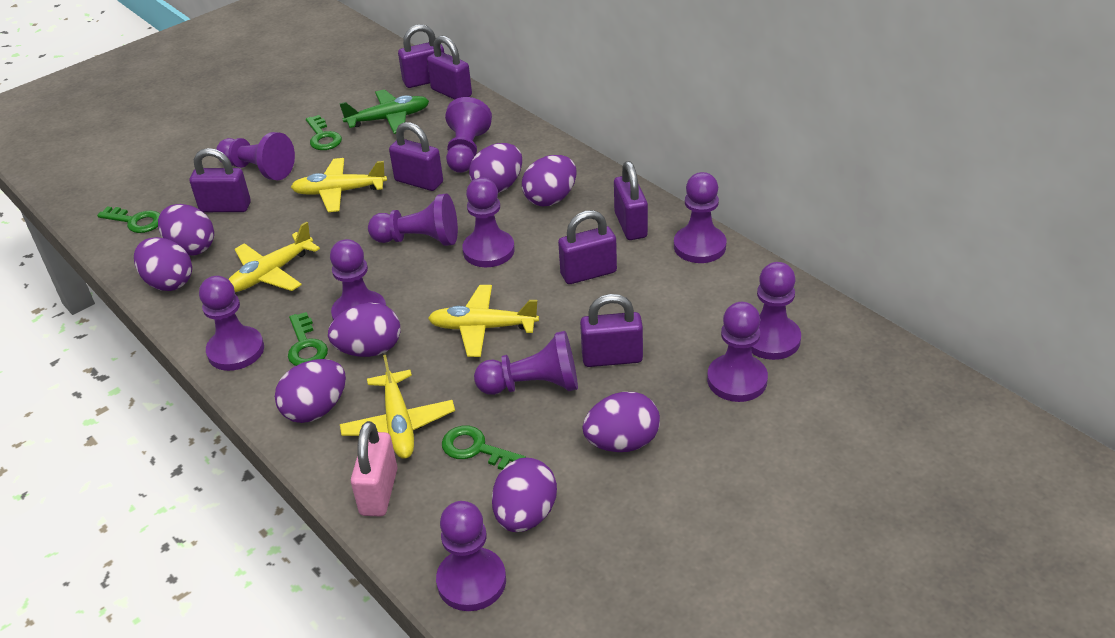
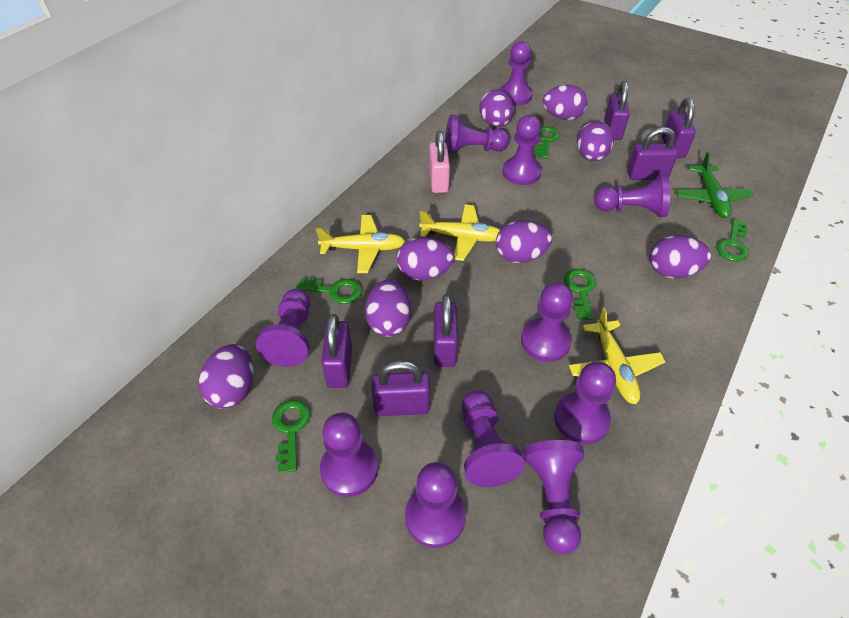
green key: [97,207,160,233] [288,312,328,366] [306,115,342,150] [442,426,526,470] = 4 -> [272,400,310,472] [296,277,362,304] [535,126,560,158] [564,269,596,320] [716,219,749,262] = 5
purple padlock: [190,148,251,212] [389,122,443,191] [398,24,444,88] [427,36,472,100] [558,210,617,284] [580,294,643,367] [614,161,648,240] = 7 -> [321,314,352,388] [372,361,430,416] [434,294,458,367] [604,81,630,140] [627,127,678,180] [662,98,696,158] = 6
yellow plane: [228,222,320,292] [291,158,387,212] [340,355,455,459] [428,285,539,357] = 4 -> [316,215,405,273] [419,204,500,261] [569,308,665,404] = 3

